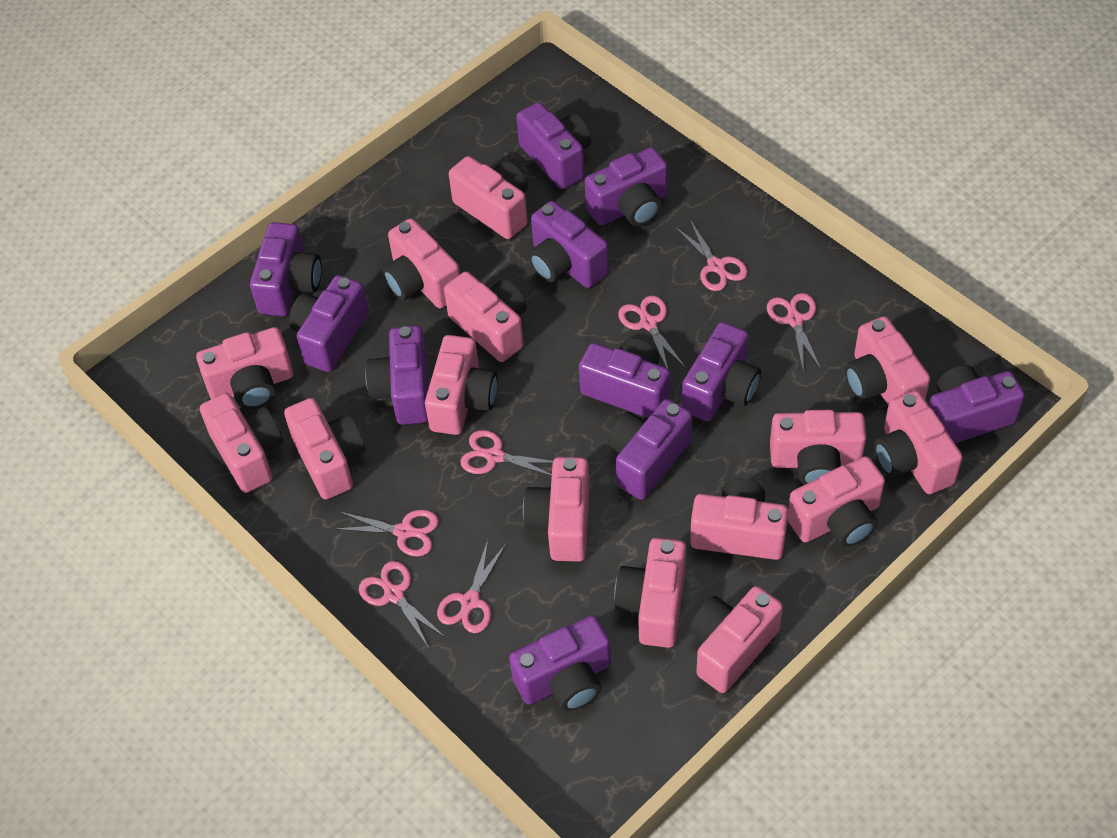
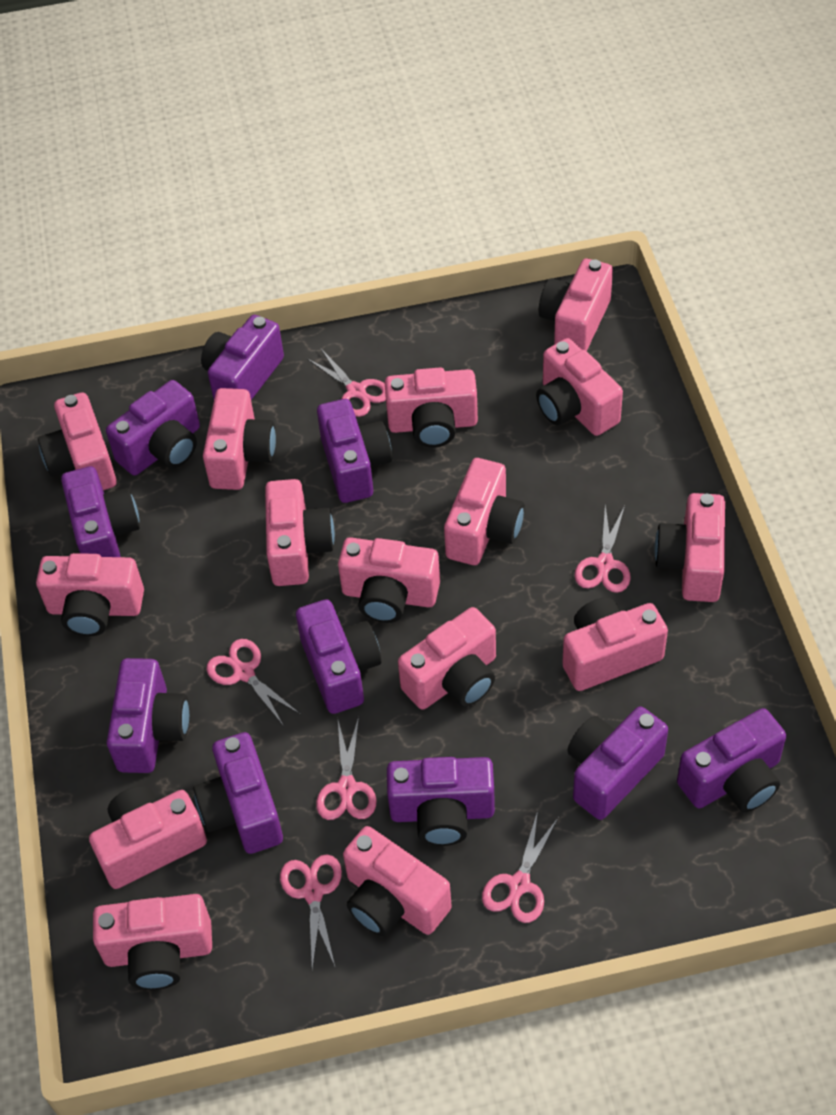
pink scissors: [335,510,439,557] [359,561,446,648] [437,540,506,633] [460,430,553,476] [618,296,686,369] [675,220,748,291] [767,293,821,370] = 7 -> [206,639,301,726] [280,854,342,970] [306,348,386,417] [316,717,377,820] [482,811,559,923] [574,505,631,593] = 6
purple camera: [250,222,322,316] [289,275,369,372] [365,326,429,425] [509,615,611,711] [516,102,591,189] [529,201,609,288] [579,338,670,418] [585,147,668,226] [608,399,692,500] [682,322,761,421] [929,365,1025,443] = 11 -> [61,466,140,557] [106,380,200,476] [107,658,190,773] [193,732,283,854] [201,315,284,400] [296,599,382,714] [317,399,392,503] [387,757,495,846] [567,706,668,820] [677,708,786,812] = 10

